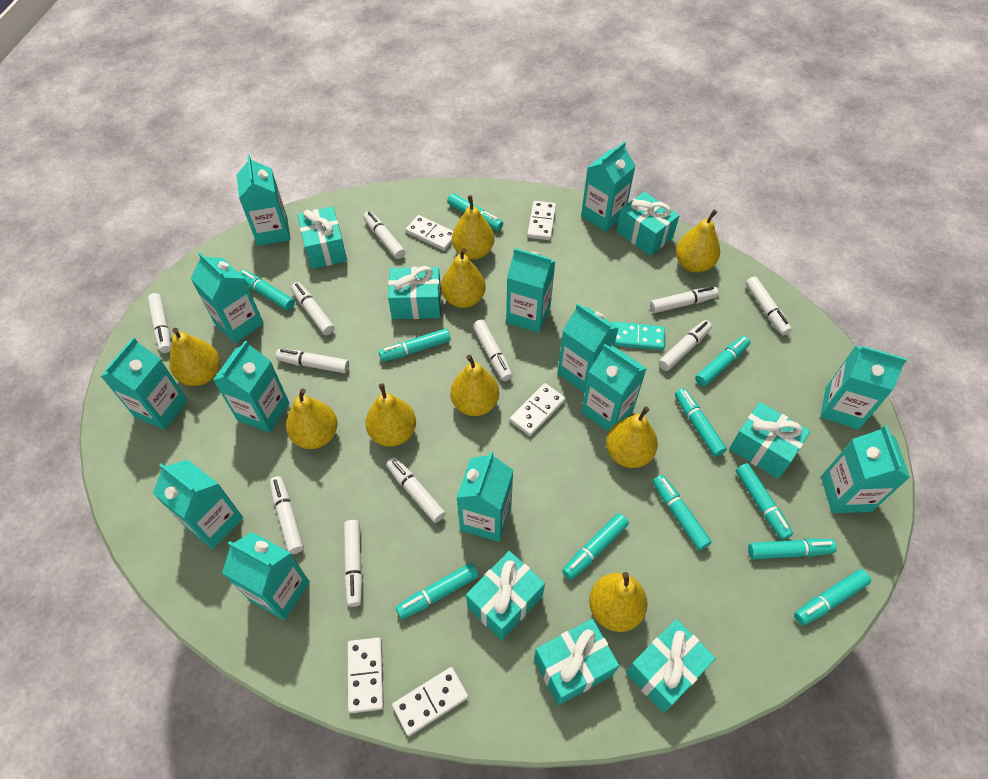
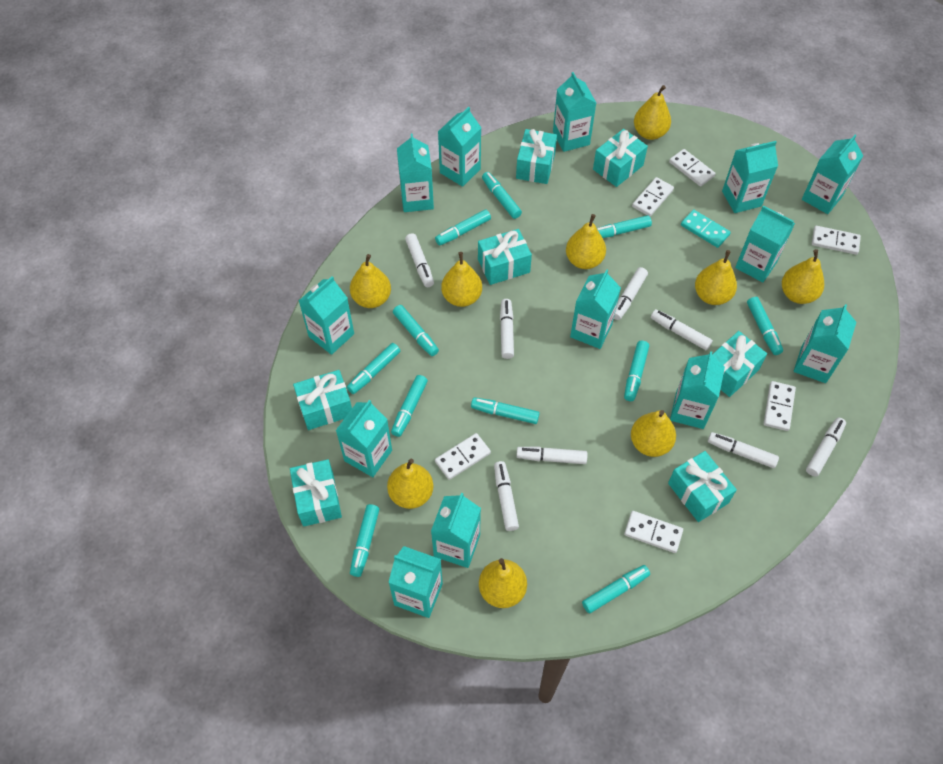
white domino: [347,637,384,713] [392,667,468,736] [405,215,453,251] [510,383,566,436] [527,201,556,240] = 5 -> [435,433,491,480] [624,511,683,553] [632,177,674,216] [669,149,715,186] [764,381,796,431] [812,226,861,255] = 6
white marker: [147,293,171,353] [270,476,304,554] [276,349,349,373] [291,282,335,335] [344,520,363,607] [363,211,405,259] [386,457,446,523] [473,320,513,381] [650,287,718,313] [658,320,712,371] [745,276,792,336] = 11 -> [405,233,434,287] [494,461,519,531] [500,299,514,359] [516,447,587,464] [614,267,648,320] [651,309,713,350] [708,432,779,468] [806,418,846,477] = 8

